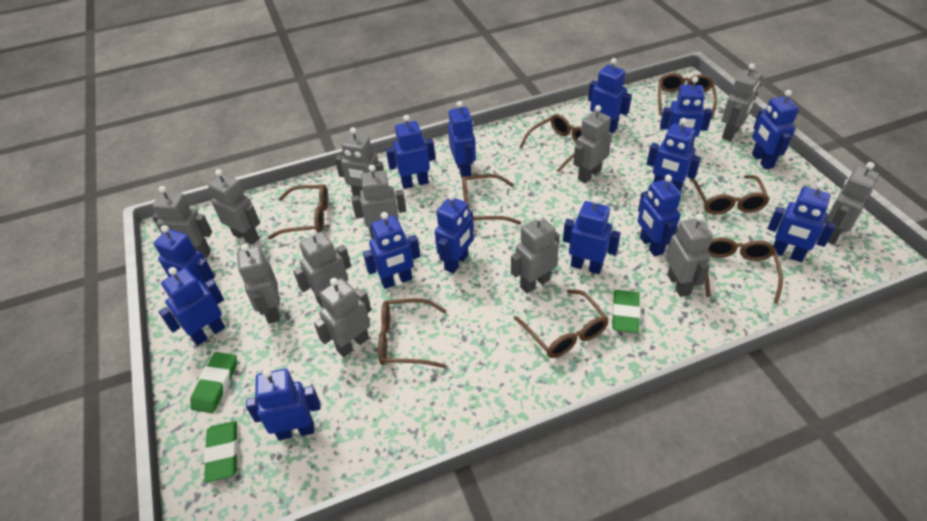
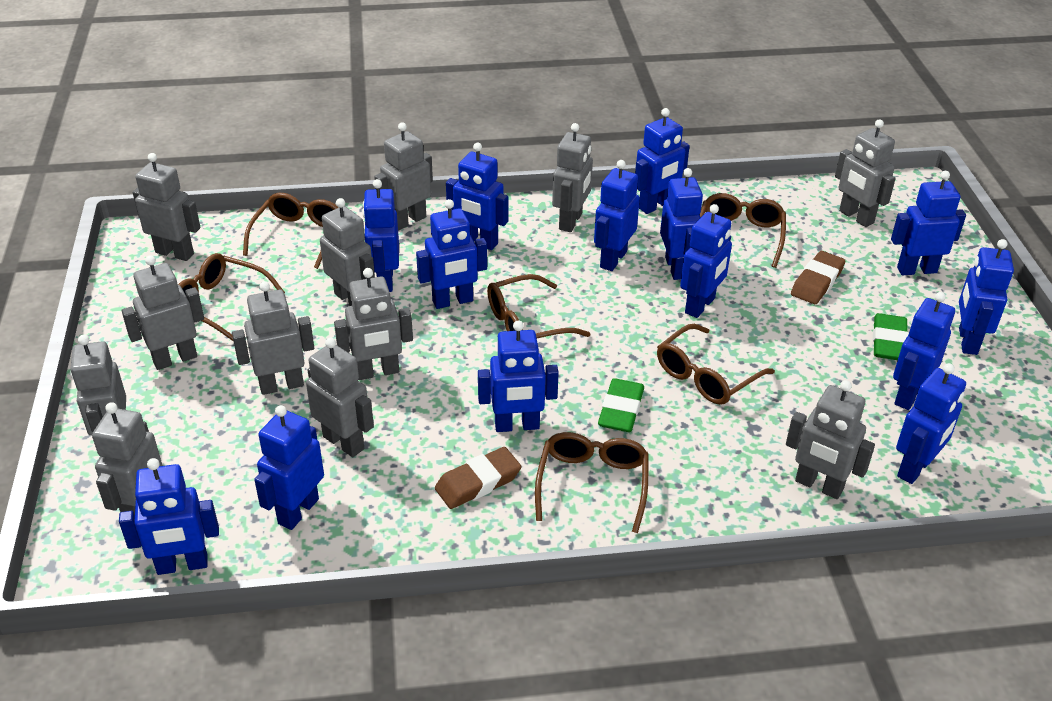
brown eraser: none = 0 -> [435,447,521,509] [791,251,845,304] = 2
brown glasses: [268,184,328,240] [378,298,447,368] [462,174,521,225] [514,289,609,358] [519,114,582,173] [658,73,717,118] [689,175,770,215] [705,237,783,304] = 8 -> [178,253,285,342] [243,193,339,269] [487,274,591,338] [535,432,648,533] [657,324,775,405] [699,193,786,268] = 6
green eraser: [190,352,237,413] [204,421,238,482] [612,290,640,333] = 3 -> [598,378,644,432] [873,313,909,360] = 2

